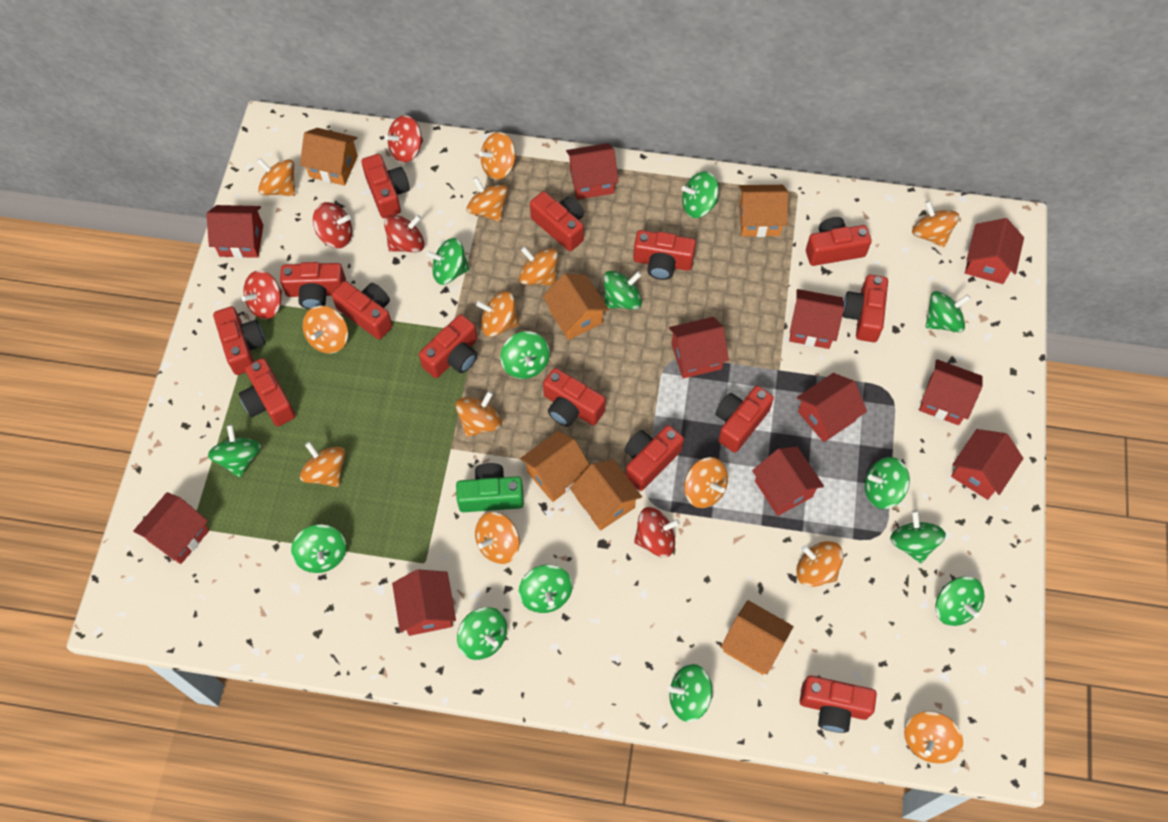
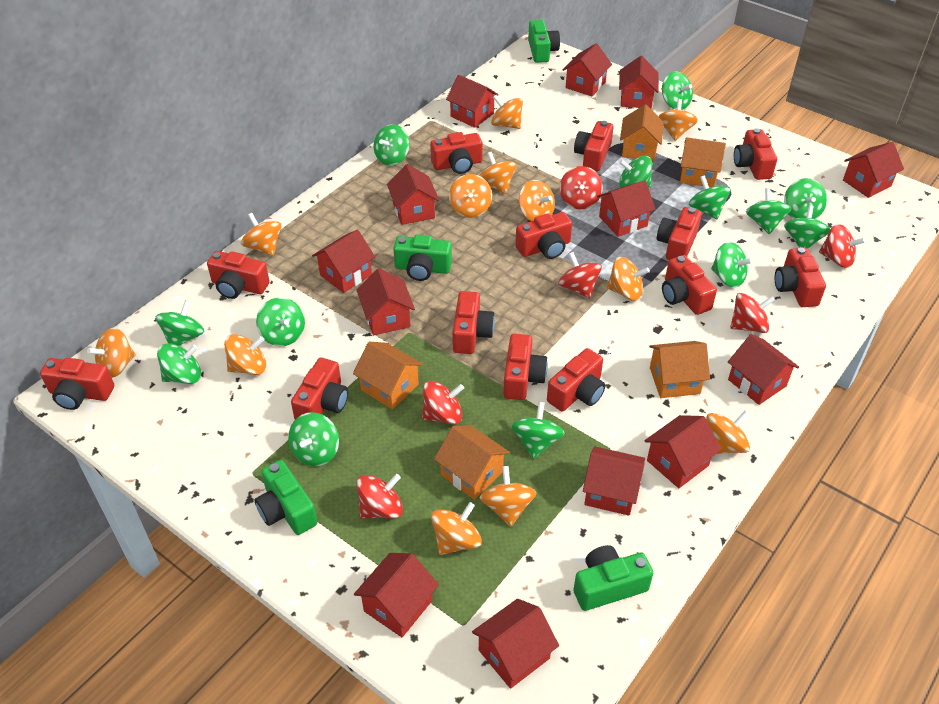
green camera: [456,463,524,512] = 1 -> [254,460,317,535] [393,235,452,281] [528,20,560,63] [573,545,653,611] = 4
orange house: [300,128,358,186] [520,431,590,502] [543,273,609,340] [570,459,642,531] [721,600,794,675] [739,185,789,237] = 6 -> [353,342,423,409] [434,425,510,500] [620,104,664,161] [649,341,710,398] [680,137,726,187] = 5
orange spinning top: [256,158,295,196] [300,442,345,487] [303,306,348,354] [455,391,502,437] [466,177,508,222] [475,512,520,564] [476,291,519,337] [479,132,516,180] [519,246,558,286] [684,457,728,508] [796,541,843,587] [904,711,963,764] [912,200,959,247] = 13 -> [87,328,135,378] [224,334,266,375] [241,213,282,256] [431,502,482,555] [449,174,492,218] [479,152,517,194] [480,466,536,527] [491,95,523,129] [519,180,555,221] [607,257,650,301] [658,99,698,141] [706,411,750,454] = 12
red camera: [213,307,265,375] [239,358,295,426] [280,262,346,309] [331,281,392,339] [361,154,410,218] [419,314,477,378] [530,191,584,251] [543,368,606,427] [624,425,684,491] [633,230,696,280] [715,386,774,453] [800,675,877,733] [806,217,872,266] [842,274,888,342] = 14 -> [40,358,114,410] [207,251,270,299] [291,357,348,419] [430,132,483,174] [452,291,495,354] [503,333,548,400] [515,212,572,259] [547,348,605,411] [574,121,614,171] [657,207,702,260] [662,255,717,315] [734,128,777,180] [775,247,826,307] = 13
red house: [133,492,210,564] [206,205,263,258] [392,569,456,636] [566,143,619,200] [669,317,729,378] [752,447,824,516] [789,289,844,349] [797,373,867,442] [919,359,983,425] [951,429,1023,500] [965,218,1024,284] = 11 -> [312,230,375,293] [354,553,439,637] [356,268,415,335] [387,164,439,225] [446,75,499,128] [472,599,559,689] [563,44,612,96] [583,446,645,516] [597,180,656,237] [619,56,659,108] [645,415,721,488] [728,334,799,405] [843,142,904,198] = 13
red spinning top: [241,270,282,320] [313,202,352,248] [384,214,424,252] [385,115,423,163] [634,507,680,557] = 5 -> [357,474,403,519] [422,381,464,425] [558,252,602,298] [560,166,603,209] [730,293,775,333] [819,224,866,268] = 6

